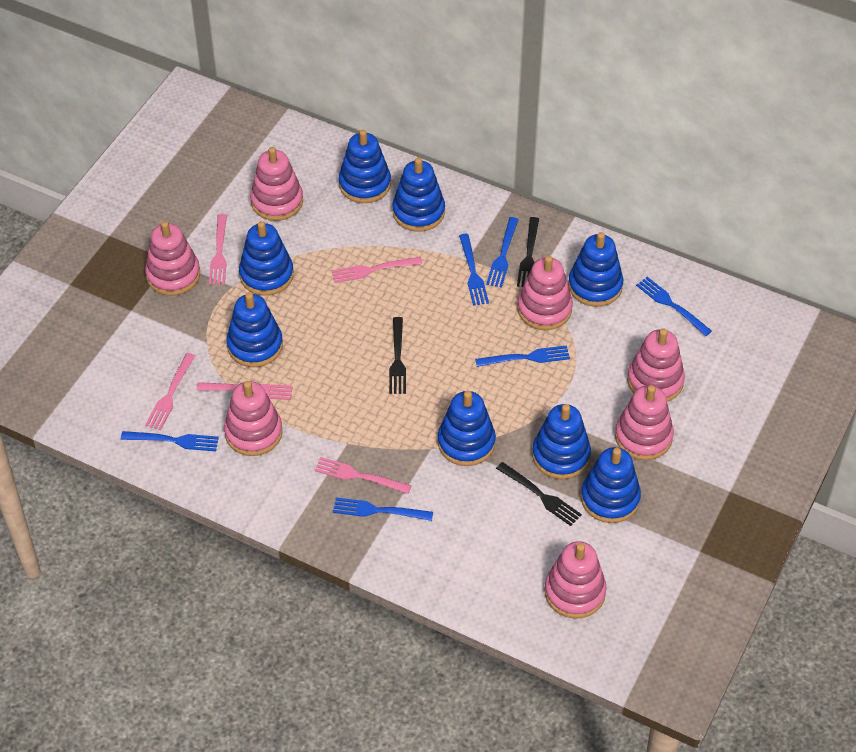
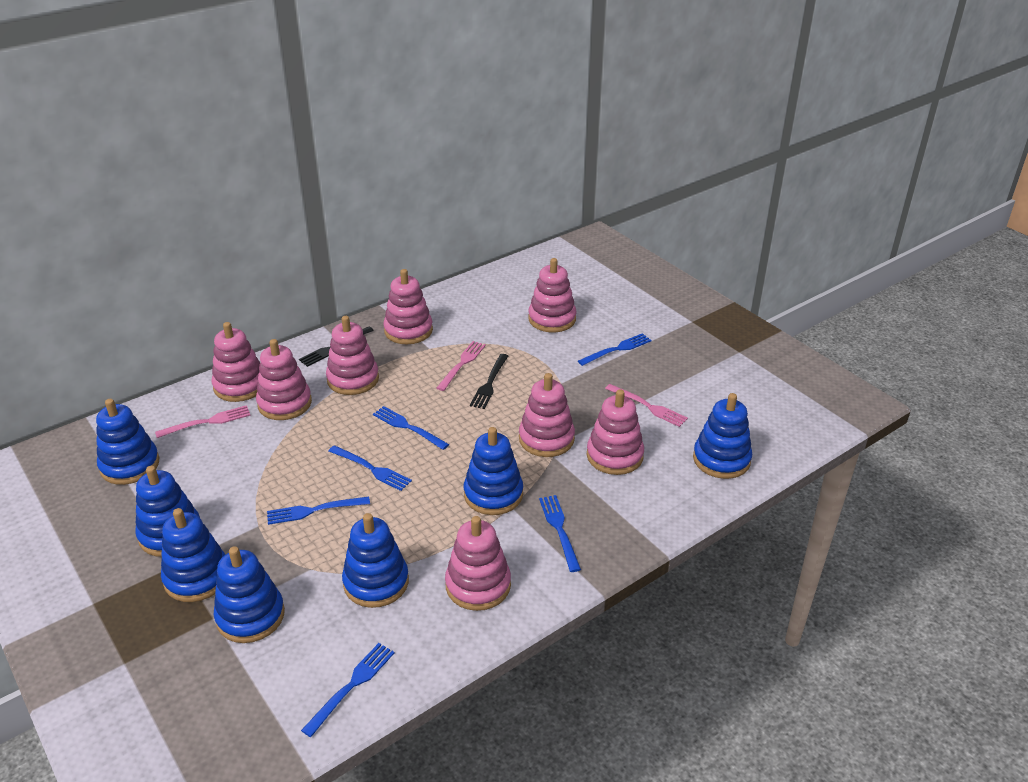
black fork: [389,317,406,394] [496,462,582,526] [517,217,539,287] = 3 -> [299,327,374,367] [470,354,508,409] = 2
blue stacking toy: [226,292,283,367] [239,221,294,296] [339,130,391,203] [392,158,445,232] [438,391,496,466] [532,404,591,479] [568,232,623,307] [581,447,641,523] = 8 -> [96,399,159,485] [135,466,200,557] [161,508,226,602] [214,546,285,643] [342,513,409,608] [464,427,523,515] [693,393,752,479] = 7
pink fork: [145,353,195,430] [196,382,293,400] [209,214,227,285] [314,457,411,494] [332,257,423,283] = 5 -> [155,405,251,438] [437,341,486,391] [605,384,688,427] = 3
pink stacking toy: [145,221,200,296] [224,381,283,456] [250,147,303,221] [517,256,573,330] [544,541,607,619] [615,385,674,460] [627,328,685,402] = 7 -> [211,322,260,402] [256,339,312,420] [326,316,379,395] [383,269,433,344] [445,516,511,611] [519,373,575,457] [528,258,576,332] [587,389,644,475] = 8

